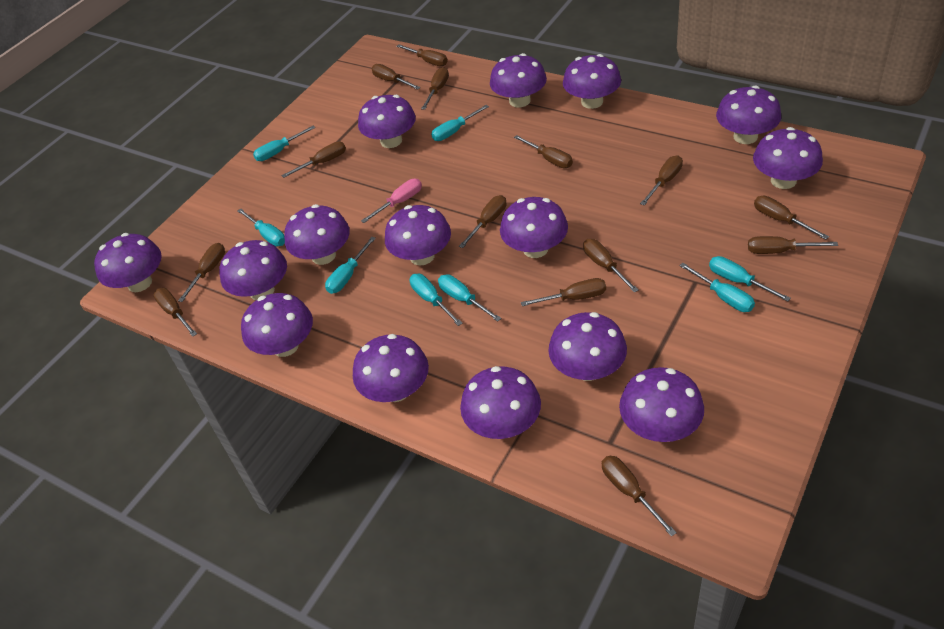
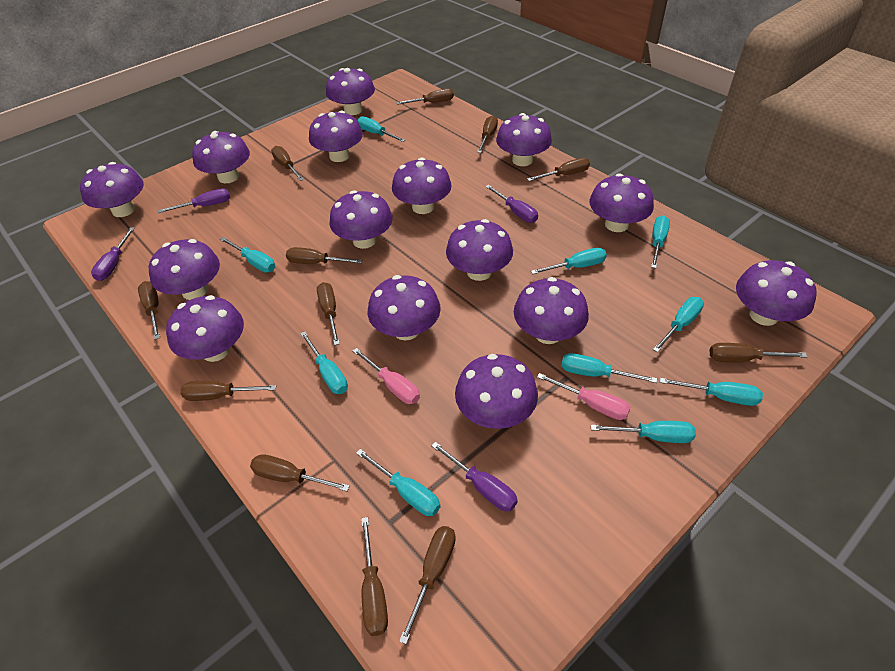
brown screwdriver: [154,288,197,337] [178,243,225,302] [281,141,346,178] [372,64,420,90] [396,44,448,66] [421,67,449,110] [459,195,507,248] [514,135,573,168] [521,278,606,306] [583,239,638,293] [602,456,677,537] [640,155,683,206] [748,236,838,254] [754,196,829,240] = 14 -> [138,281,160,339] [180,381,276,401] [250,454,350,491] [271,146,304,181] [286,247,362,264] [317,282,340,345] [361,517,388,636] [396,89,454,105] [399,526,456,644] [477,116,498,153] [527,158,590,181] [710,343,807,362] = 12
pink screwdriver: [361,179,422,223] = 1 -> [353,348,420,404] [537,373,631,420] = 2
purple screwdriver: none = 0 -> [91,227,135,281] [158,188,230,213] [431,442,518,511] [485,185,538,223] = 4
turquoise screwdriver: [238,209,285,246] [253,126,315,161] [325,237,376,294] [410,274,463,326] [431,105,489,141] [438,274,501,322] [679,263,755,312] [709,256,791,302] = 8 -> [220,237,275,272] [300,331,348,394] [356,449,440,516] [357,116,405,142] [531,248,607,274] [561,353,657,383] [591,421,696,443] [651,216,670,268] [653,297,704,353] [660,378,763,406] = 10

